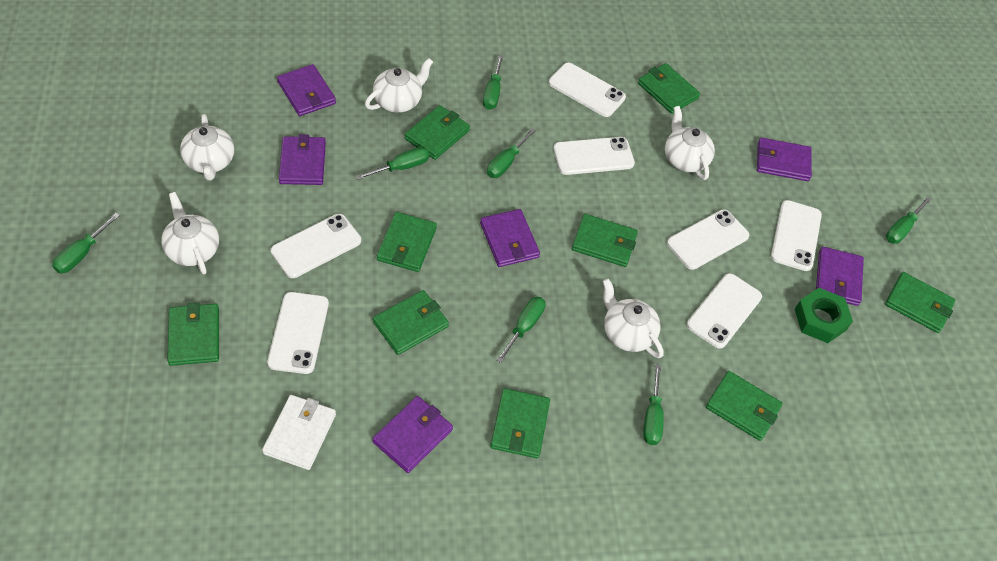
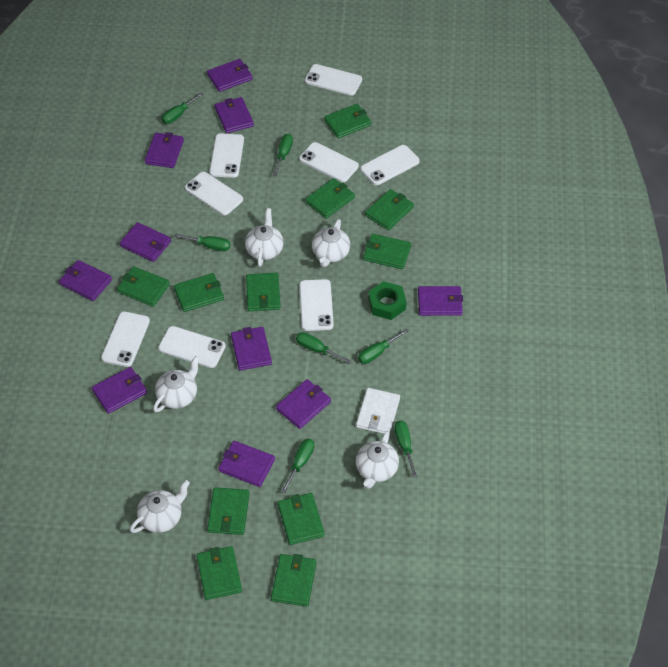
green wallet: [167,302,219,366] [373,290,449,355] [377,212,437,272] [405,105,470,160] [490,388,550,458] [572,214,638,267] [638,63,700,114] [706,371,783,441] [885,272,955,333] = 9 -> [117,266,170,307] [174,273,224,312] [196,546,242,600] [207,487,249,535] [246,273,281,311] [271,554,316,607] [278,493,325,545] [305,178,355,219] [324,104,371,138] [363,234,411,269] [365,189,414,230] = 11
purple wallet: [277,64,336,116] [279,134,326,185] [372,396,453,473] [480,209,540,267] [757,138,812,181] [816,247,864,306] = 6 -> [59,260,112,301] [92,367,147,414] [120,222,171,262] [145,132,184,168] [207,59,253,92] [215,97,254,133] [218,441,275,487] [231,327,272,371] [276,379,331,429] [418,286,463,316] = 10
white phone: [267,292,329,374] [271,214,361,278] [549,63,626,117] [554,137,635,175] [667,209,749,270] [687,273,762,349] [771,200,822,271] = 7 -> [101,311,150,367] [158,326,226,368] [185,172,243,215] [209,133,244,178] [299,142,359,182] [299,279,334,331] [305,64,362,96] [361,145,420,185] = 8

